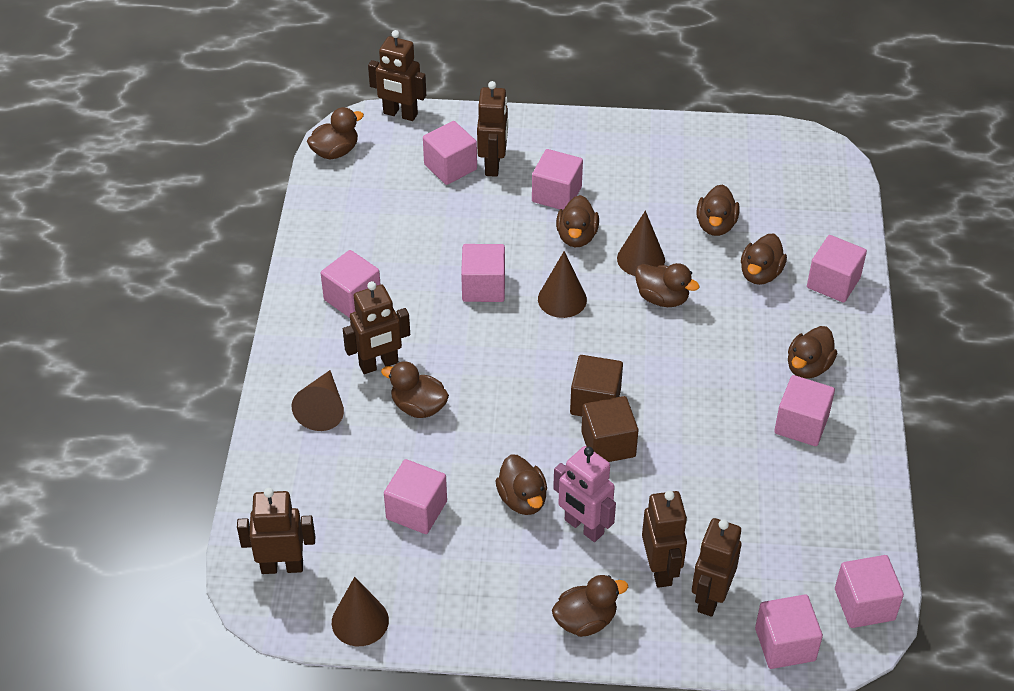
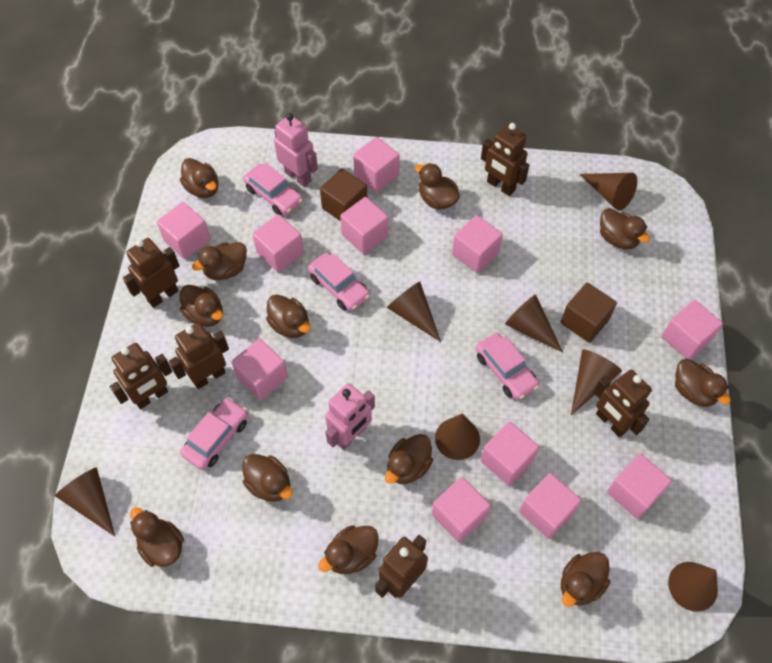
brown cone: [292,370,344,431] [332,577,389,646] [538,251,587,318] [617,211,665,276] = 4 -> [55,467,115,536] [387,281,441,342] [435,413,480,460] [505,294,563,353] [571,349,622,415] [580,173,637,211] [668,562,718,612] = 7
brown duck: [307,107,364,159] [381,361,449,418] [496,454,547,515] [552,575,628,637] [556,195,599,247] [635,263,700,307] [696,185,740,236] [741,234,787,285] [788,326,837,379] = 9 -> [130,507,184,567] [180,158,218,198] [180,285,223,327] [192,242,247,280] [242,454,293,502] [266,294,310,338] [318,525,379,574] [385,434,433,484] [415,163,460,209] [561,552,610,607] [600,208,650,250] [675,359,731,407] = 12
pink car: none = 0 -> [180,398,248,470] [243,163,303,215] [308,252,370,311] [476,333,539,400] = 4
pink cube: [321,250,381,318] [384,459,447,534] [423,121,477,185] [461,244,505,302] [532,149,583,210] [755,594,823,669] [774,375,835,446] [807,235,867,303] [835,555,904,628] = 9 -> [157,202,211,259] [232,338,288,400] [252,214,304,272] [340,197,389,254] [353,137,400,192] [432,477,491,543] [452,215,503,273] [480,421,539,486] [519,473,581,539] [607,454,672,519] [661,300,723,360] = 11
pink robot: [553,446,616,542] = 1 -> [274,113,318,187] [325,383,375,450] = 2

